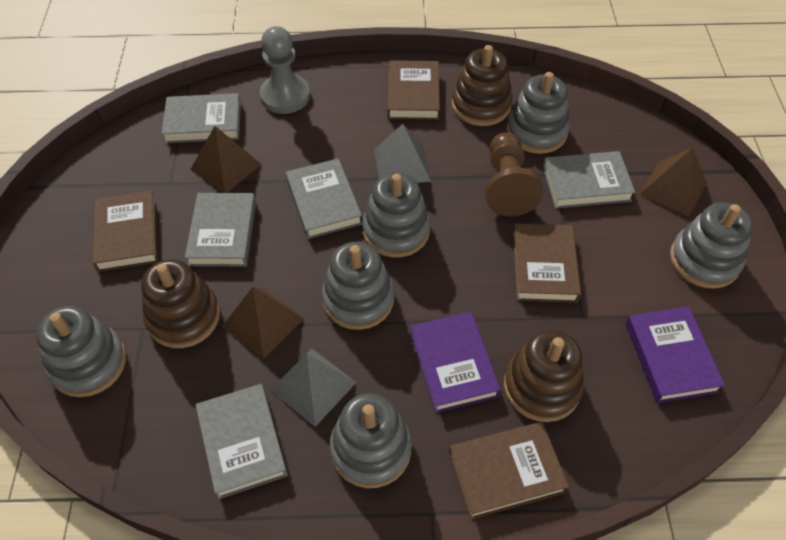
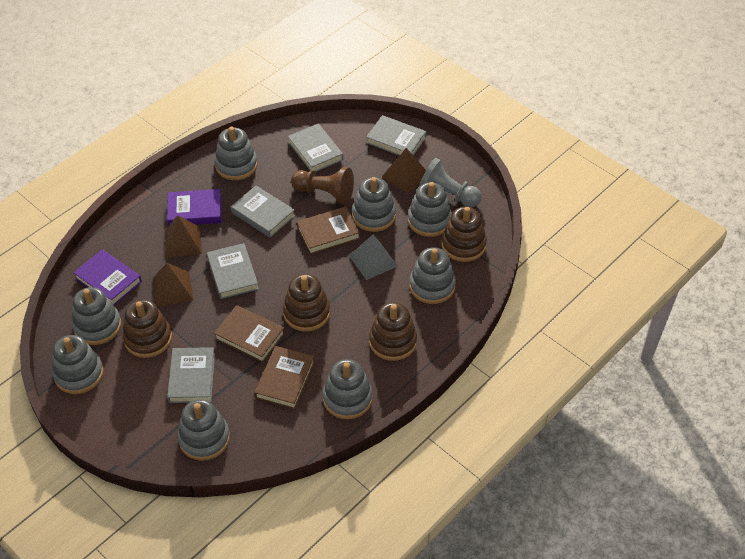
brown book: [92,191,158,272] [387,60,440,120] [449,422,569,519] [513,223,581,303] = 4 -> [214,305,285,363] [254,346,315,409] [297,207,360,254] = 3
brown stacking toy: [141,259,220,348] [452,45,512,126] [504,330,584,422] = 3 -> [123,300,172,358] [283,274,330,332] [369,302,417,361] [441,207,487,262] = 4
grey pyramid: [270,348,357,427] [374,124,431,183] = 2 -> [349,234,398,280] = 1
grey stacking toy: [36,306,126,397] [322,242,394,330] [330,393,412,488] [362,173,430,257] [507,72,570,154] [670,202,753,289] = 6 -> [52,335,104,394] [72,287,121,345] [178,399,230,461] [214,127,257,180] [323,359,373,419] [352,177,396,232] [408,182,452,237] [409,247,456,304] = 8

